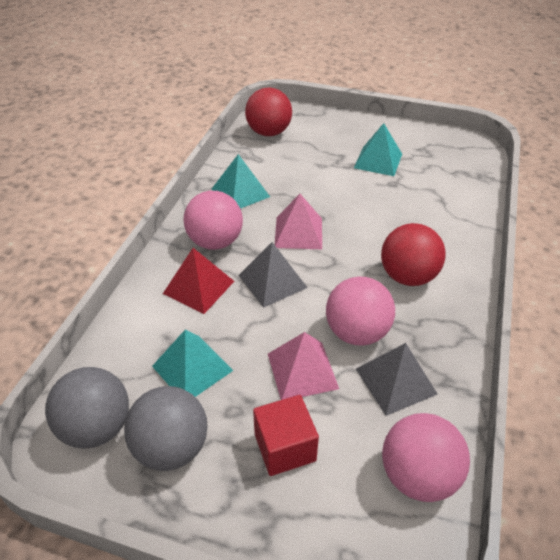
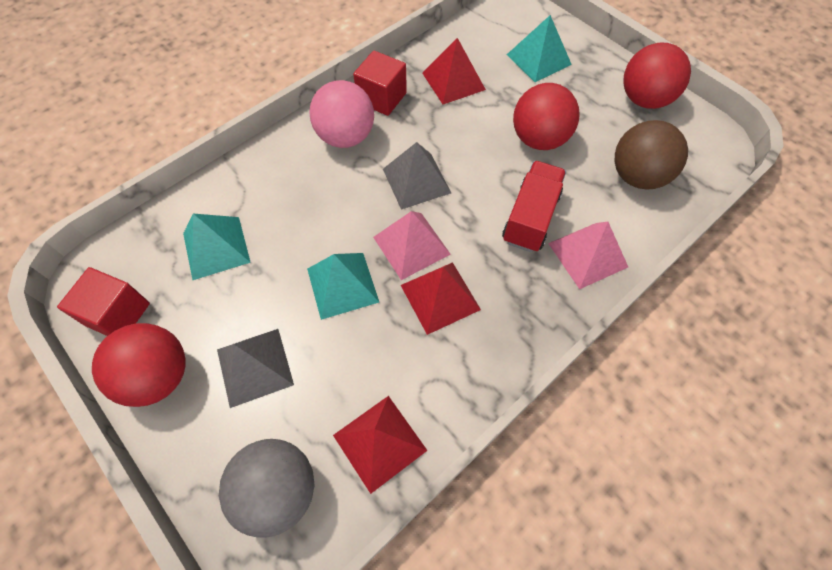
brown ball: none = 0 -> [615,120,688,190] = 1
grey ball: [45,367,129,449] [124,386,208,471] = 2 -> [219,439,315,538] = 1
pink ball: [184,191,243,250] [326,277,395,346] [382,413,470,502] = 3 -> [309,80,374,148] = 1
red ball: [245,87,292,136] [381,223,446,286] = 2 -> [92,323,185,407] [513,83,580,150] [623,43,691,109] = 3
red cube: [253,395,319,476] = 1 -> [57,267,150,336] [353,51,407,116] = 2
red pyramid: [163,248,234,314] = 1 -> [333,396,428,494] [401,262,481,335] [422,38,486,104] = 3
red truck: none = 0 -> [502,161,566,252] = 1

